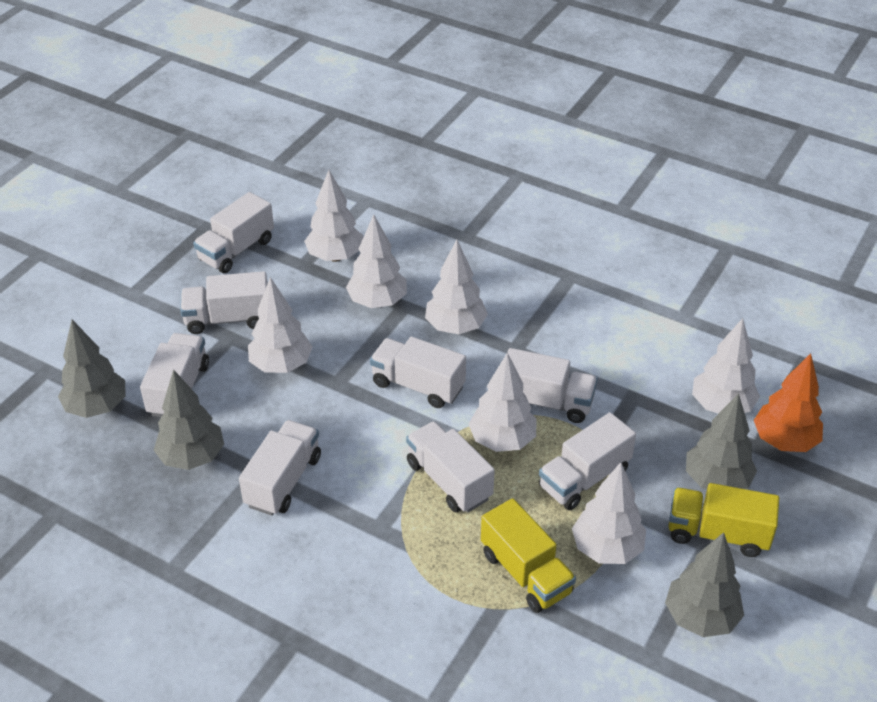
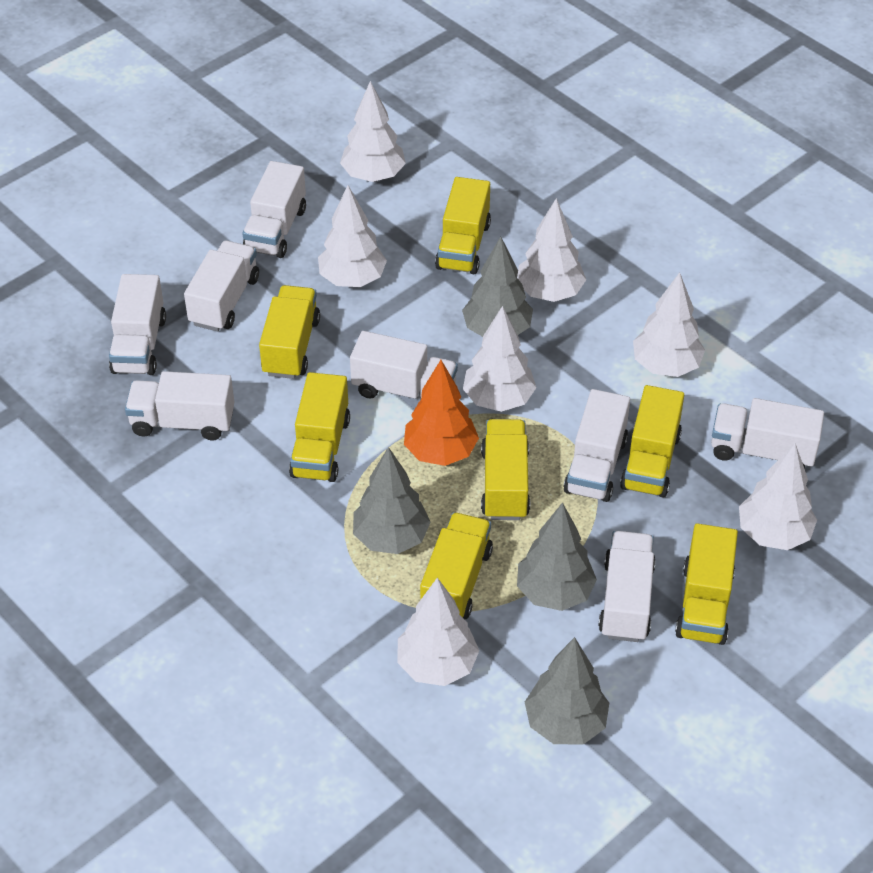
yellow truck: [481,498,576,613] [668,483,779,557] = 2 -> [259,285,320,379] [289,372,350,482] [420,513,493,619] [435,177,491,274] [481,419,530,520] [620,385,684,498] [675,523,738,645] = 7

